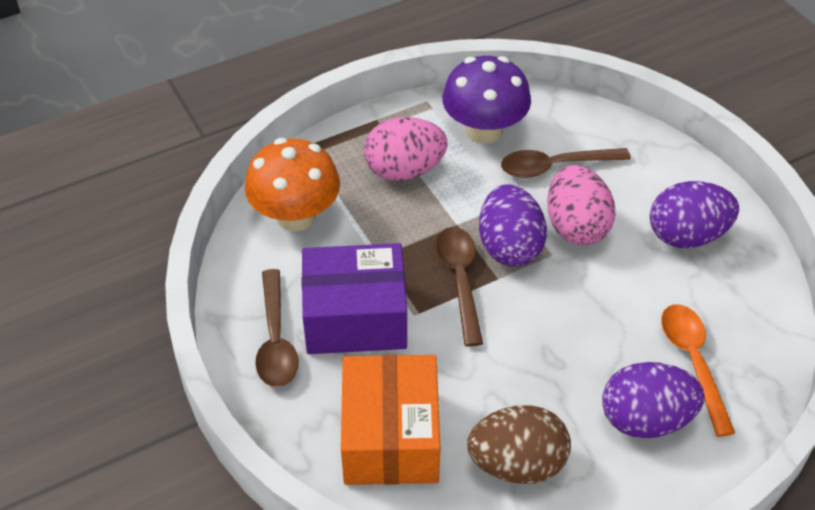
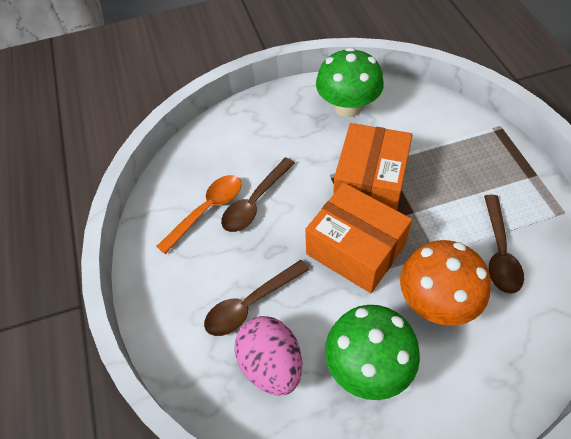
brown egg: [467,406,571,484] = 1 -> none = 0
green mushroom: none = 0 -> [316,47,384,117] [325,305,420,400] = 2
orange box: [341,355,440,485] = 1 -> [305,183,412,293] [333,123,412,210] = 2
pink egg: [364,117,447,181] [547,165,616,246] = 2 -> [234,316,302,396] = 1
purple box: [302,243,407,354] = 1 -> none = 0
purple egg: [479,184,547,267] [602,362,705,438] [650,181,739,248] = 3 -> none = 0
purple mushroom: [442,56,531,144] = 1 -> none = 0

